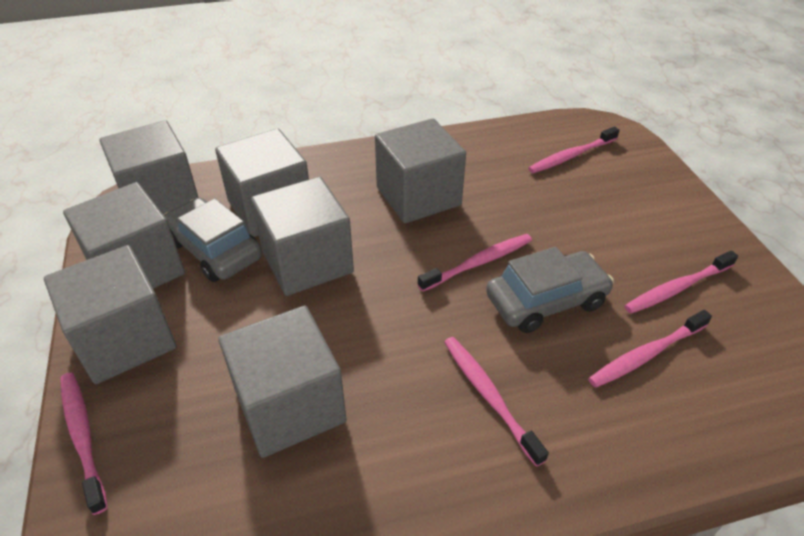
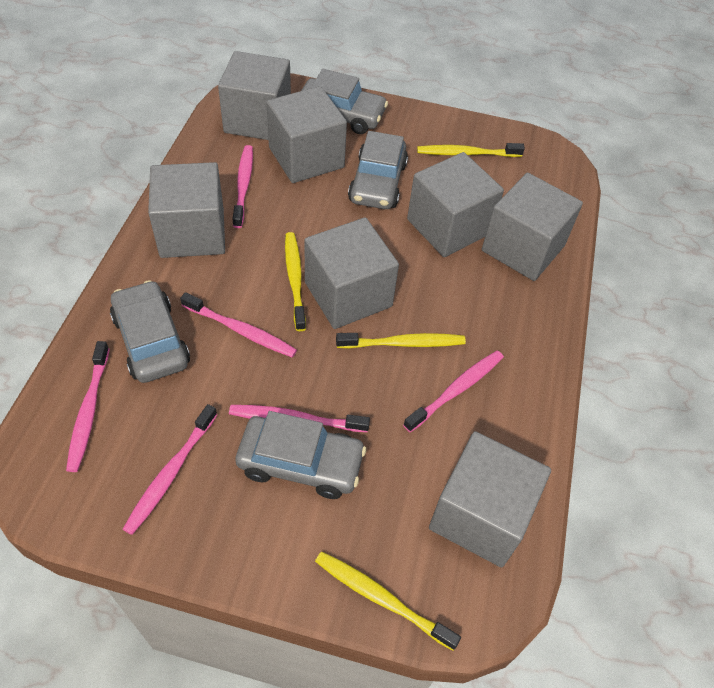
grey car: [164,197,262,282] [486,247,614,333] = 2 -> [110,280,190,383] [236,411,366,499] [301,69,388,134] [348,131,408,209] = 4
yellow toothbrush: none = 0 -> [285,232,306,331] [315,552,461,651] [336,333,466,348] [417,143,525,157] = 4

